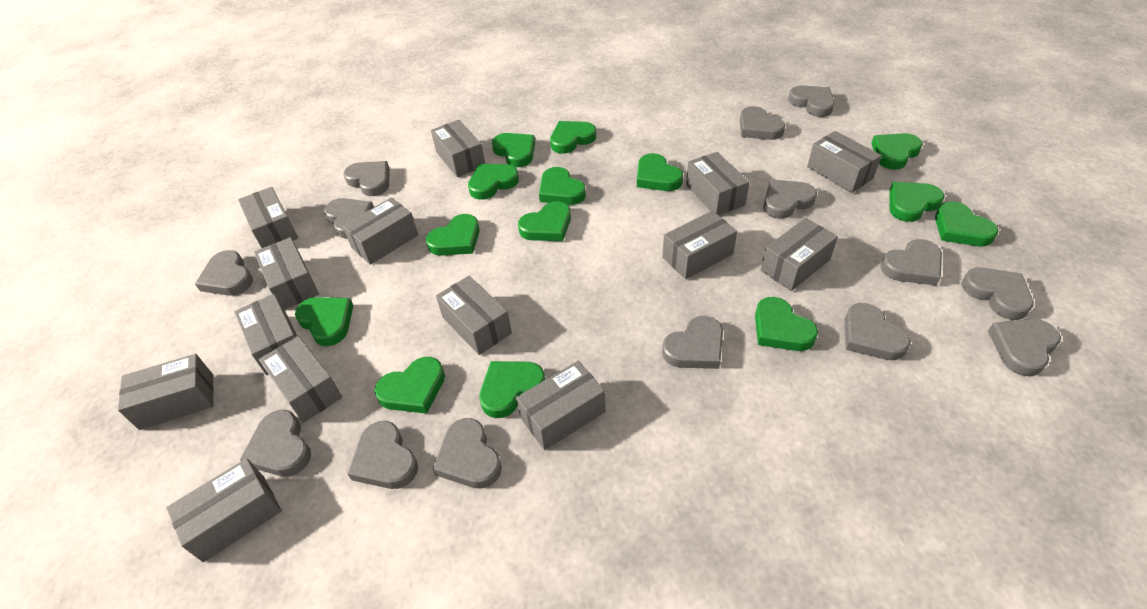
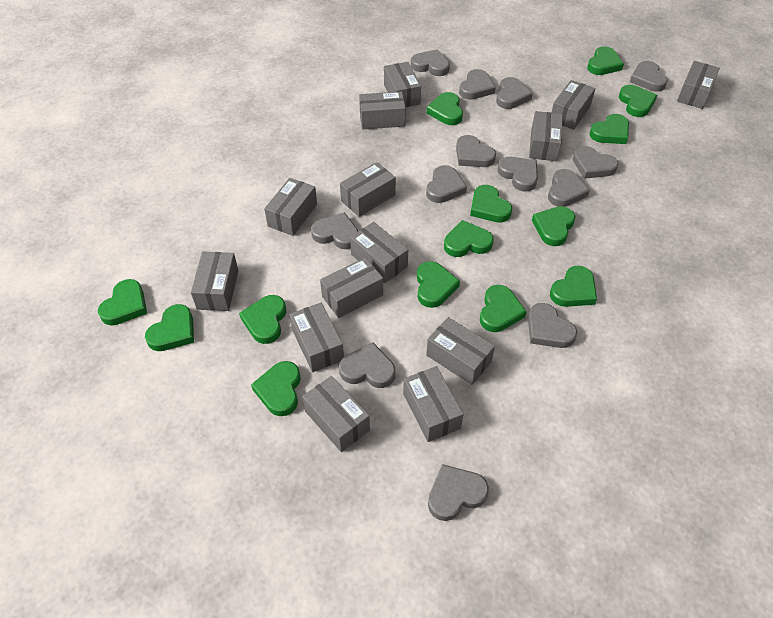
grey heart: [195,250,253,296] [240,410,311,477] [324,198,374,239] [343,161,390,196] [348,421,418,489] [433,418,502,489] [662,316,723,369] [740,106,785,140] [763,179,817,219] [788,85,835,117] [844,303,911,360] [880,239,942,286] [962,268,1034,320] [988,319,1061,377] = 14 -> [311,212,358,249] [339,342,395,388] [411,49,450,76] [426,165,467,203] [428,464,489,521] [456,135,496,167] [459,69,496,100] [496,77,533,109] [498,157,538,191] [528,303,577,348] [548,169,590,207] [573,146,619,179] [630,61,668,92] = 13

